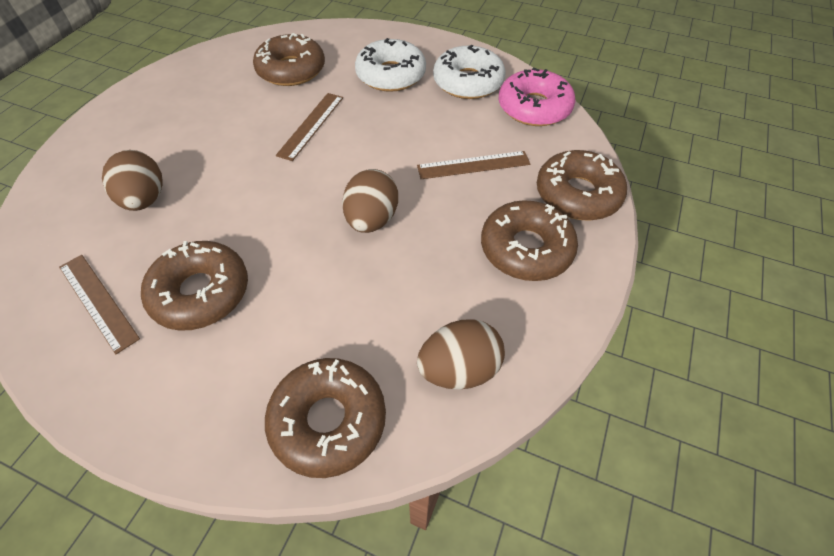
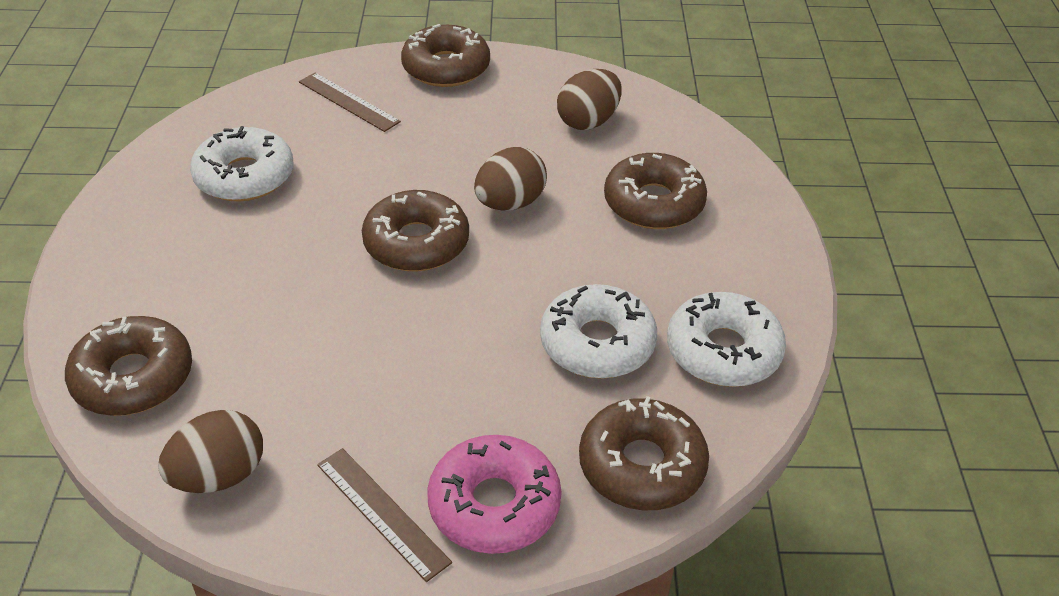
brown ruler: [59,255,140,354] [276,93,343,161] [417,151,530,179] = 3 -> [299,73,401,132] [317,448,452,582] = 2
white donut: [355,38,426,92] [433,45,506,99] = 2 -> [190,126,293,202] [540,284,657,379] [667,292,786,387] = 3

